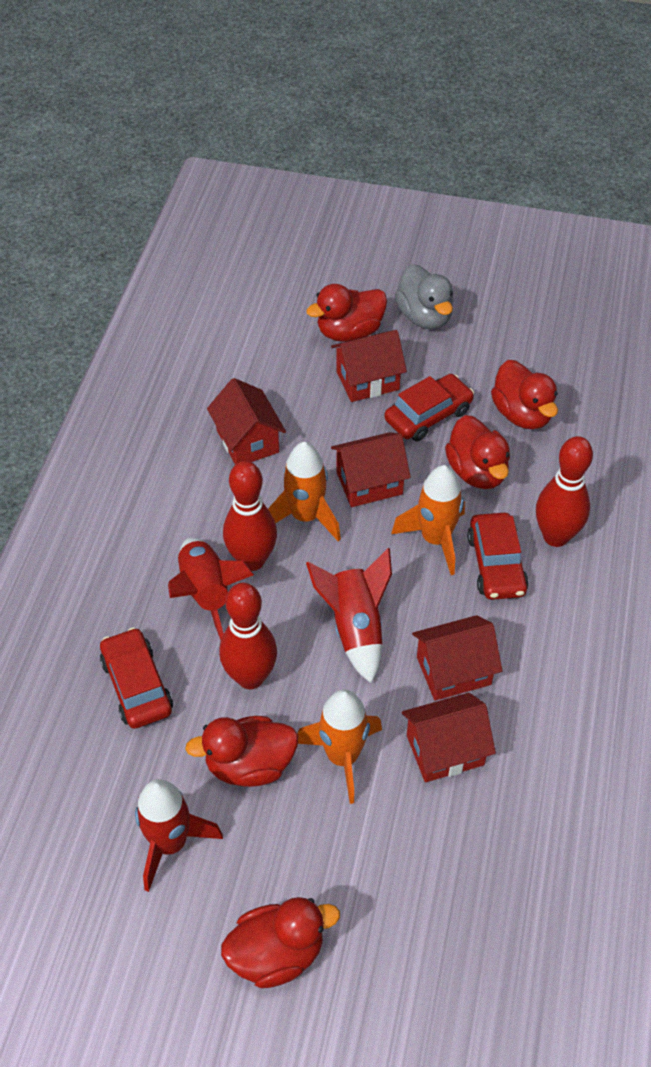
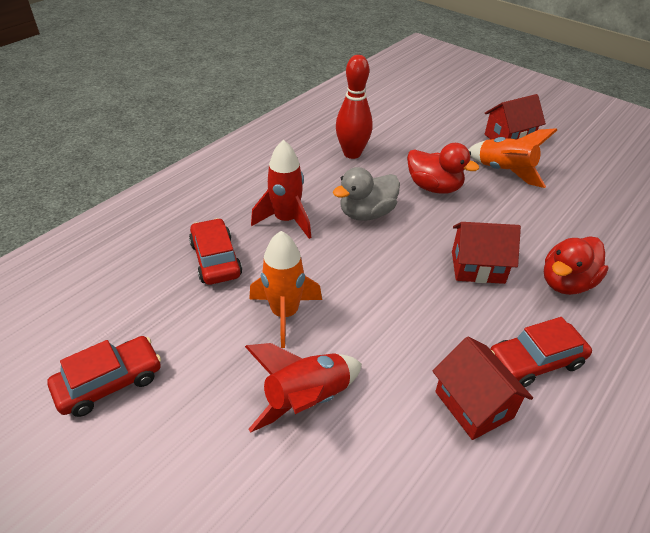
orange rocket: [268,442,341,542] [298,689,382,804] [391,465,465,575] = 3 -> [249,231,322,348] [468,128,557,188] = 2
red bowling pin: [219,583,277,689] [223,461,277,571] [536,436,593,547] = 3 -> [336,55,373,159] = 1
red duck: [185,716,298,787] [221,897,340,988] [306,284,387,342] [445,415,510,489] [491,360,558,429] = 5 -> [407,143,479,194] [544,236,609,295] = 2
red house: [207,378,286,465] [331,330,407,402] [331,432,411,507] [402,693,496,782] [412,615,502,701] = 5 -> [433,337,533,440] [452,222,521,284] [485,94,546,139] = 3
red rocket: [135,779,223,892] [168,537,254,640] [306,548,392,683] = 3 -> [245,343,362,433] [251,140,312,239] = 2

